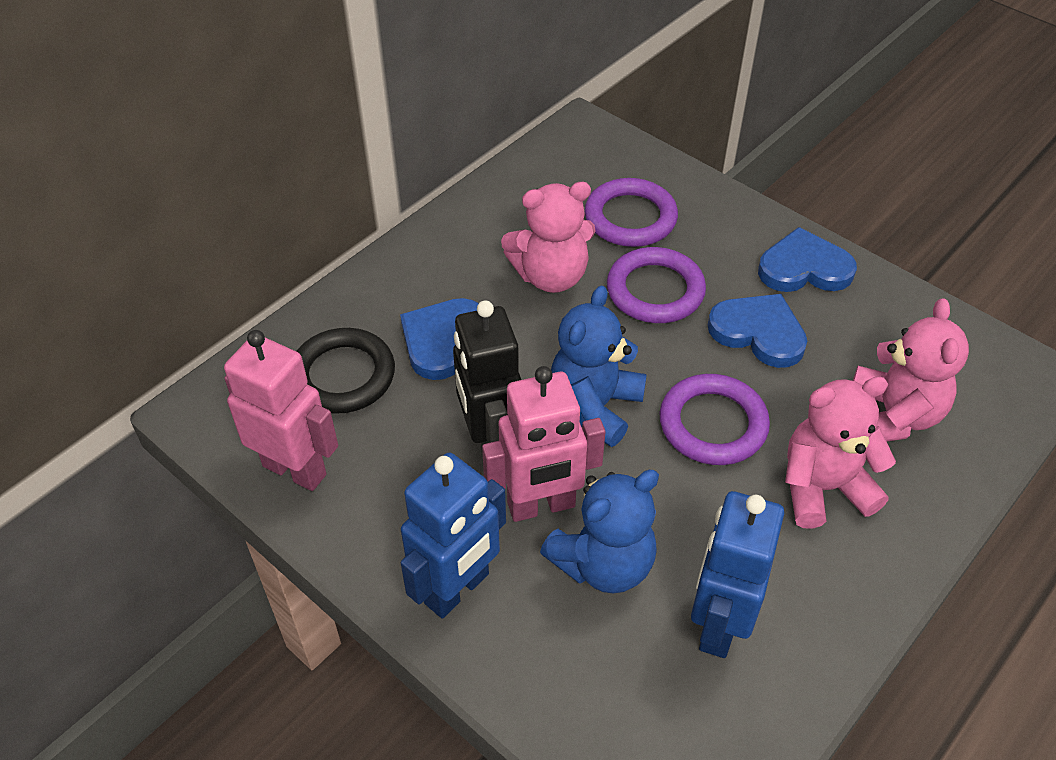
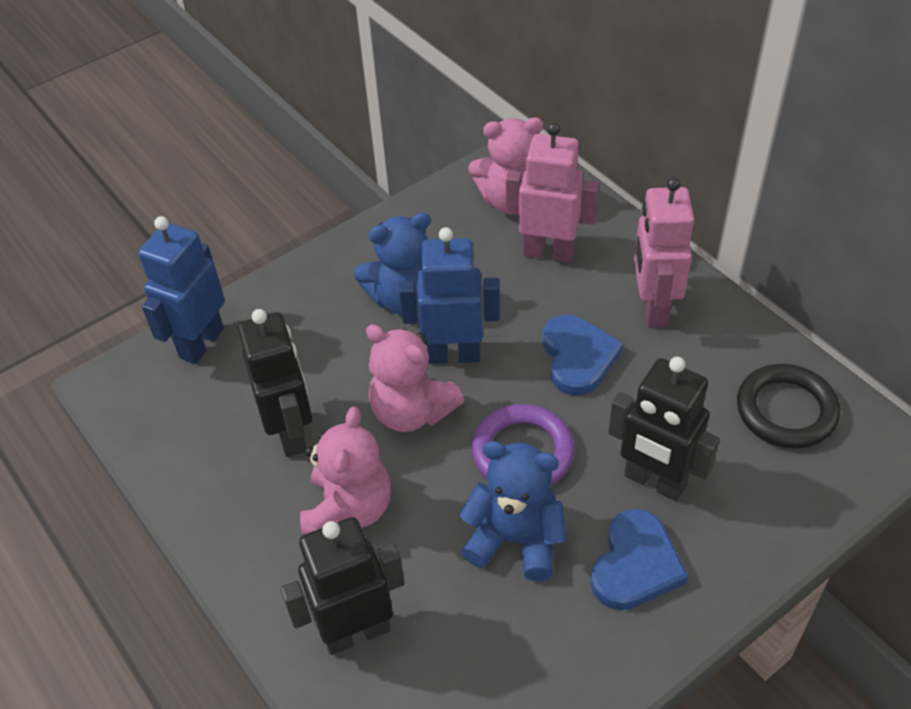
black robot: [453,300,521,454] = 1 -> [238,309,312,457] [281,517,405,655] [608,357,720,501] = 3
blue heart: [400,298,479,380] [708,294,807,368] [758,227,857,292] = 3 -> [543,315,623,396] [590,509,688,610] = 2
purple ring: [585,178,678,247] [607,247,706,323] [659,374,770,465] = 3 -> [472,404,575,486] = 1

